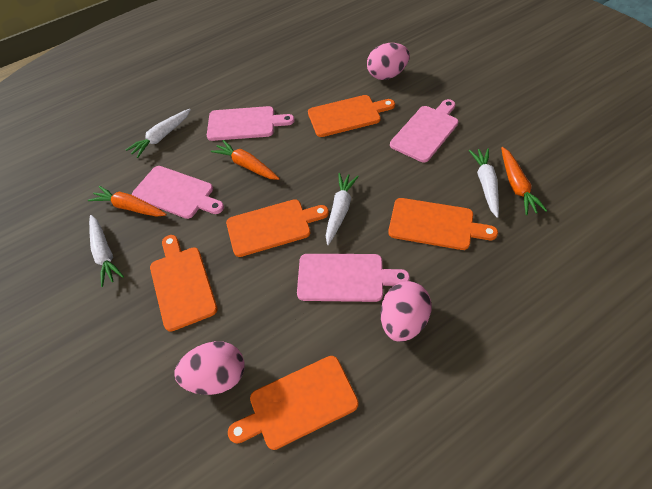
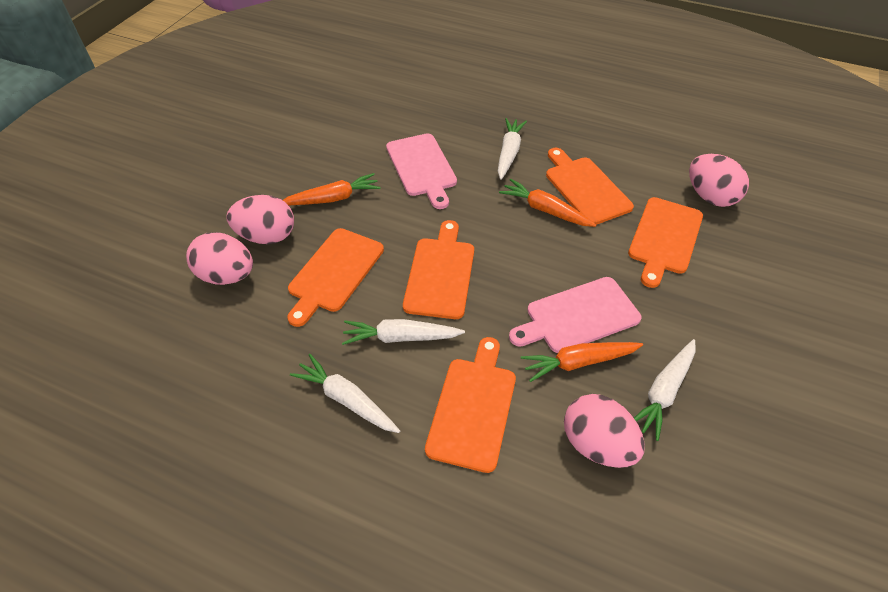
pink cutting board: [132,166,224,219] [207,106,295,141] [297,254,410,302] [390,99,458,162] = 4 -> [386,133,457,209] [509,277,642,353] = 2
pink egg: [174,341,244,395] [367,43,410,80] [381,281,432,342] = 3 -> [186,232,253,285] [227,195,294,244] [564,394,645,468] [689,154,749,207] = 4

